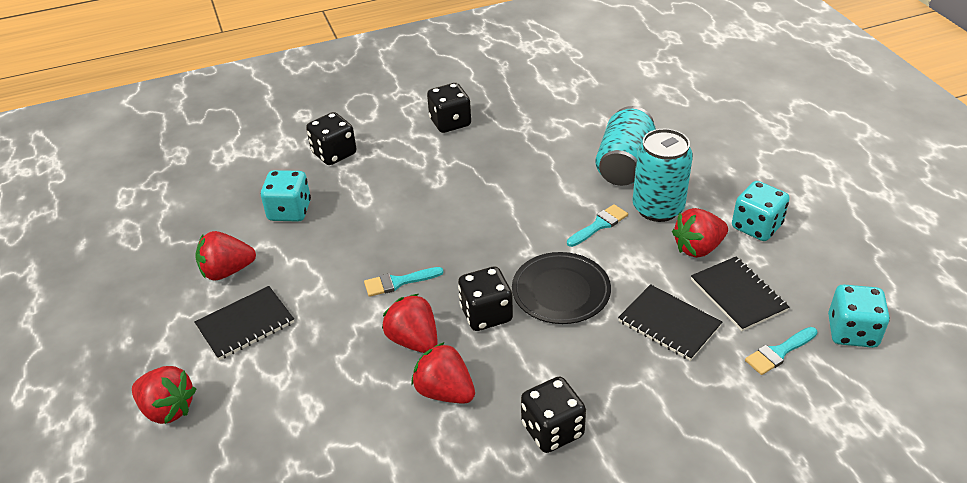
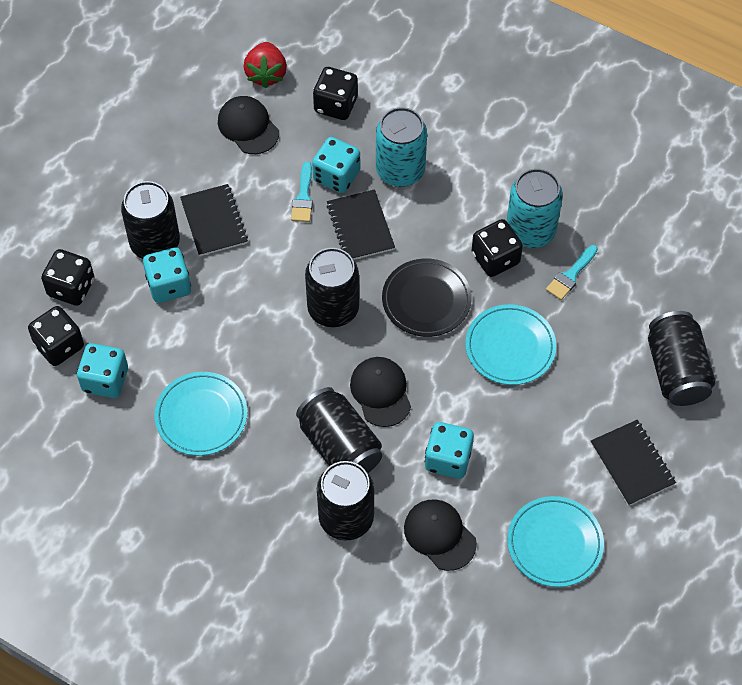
black can: none = 0 -> [121,181,180,259] [296,387,382,473] [305,248,359,327] [317,461,374,541] [648,311,716,406] = 5
black cap: none = 0 -> [218,96,279,154] [350,357,411,427] [404,499,477,571] = 3
red strawberry: [132,366,196,424] [195,231,256,280] [382,294,438,353] [411,342,475,404] [672,208,728,258] = 5 -> [244,42,287,88] = 1
turquoise brush: [364,267,444,297] [567,204,628,247] [745,327,818,375] = 3 -> [291,161,313,222] [546,245,598,300] = 2
turquoise dice: [261,170,311,222] [732,181,790,241] [828,284,890,348] = 3 -> [77,343,128,398] [143,247,191,303] [312,137,360,193] [425,422,474,479] = 4
turquoise plate: none = 0 -> [154,372,248,456] [465,304,556,385] [507,496,604,587] = 3

